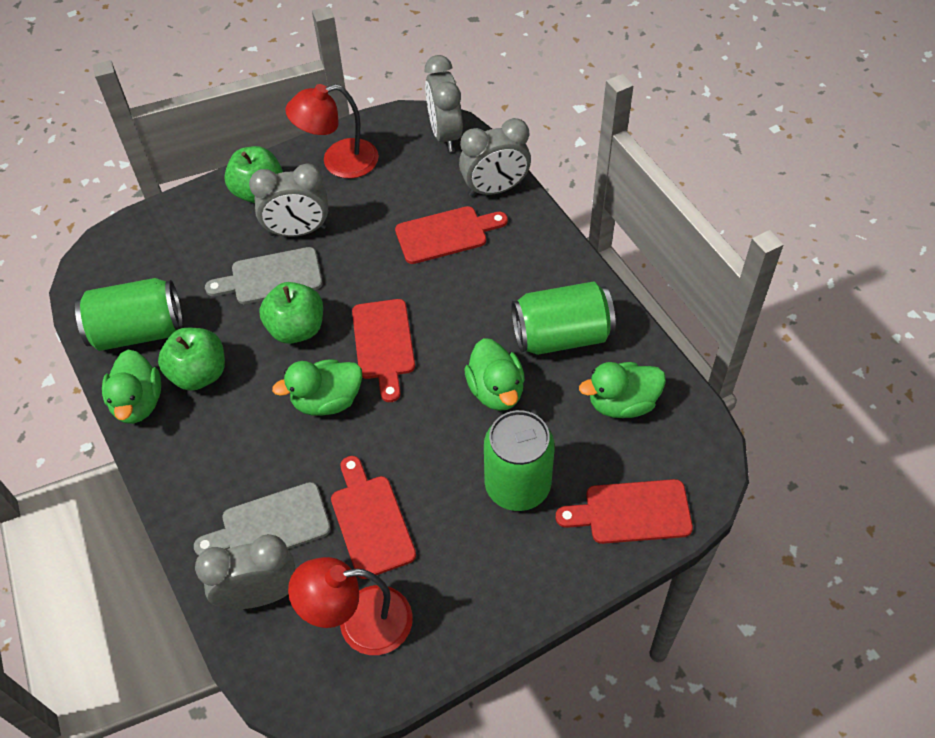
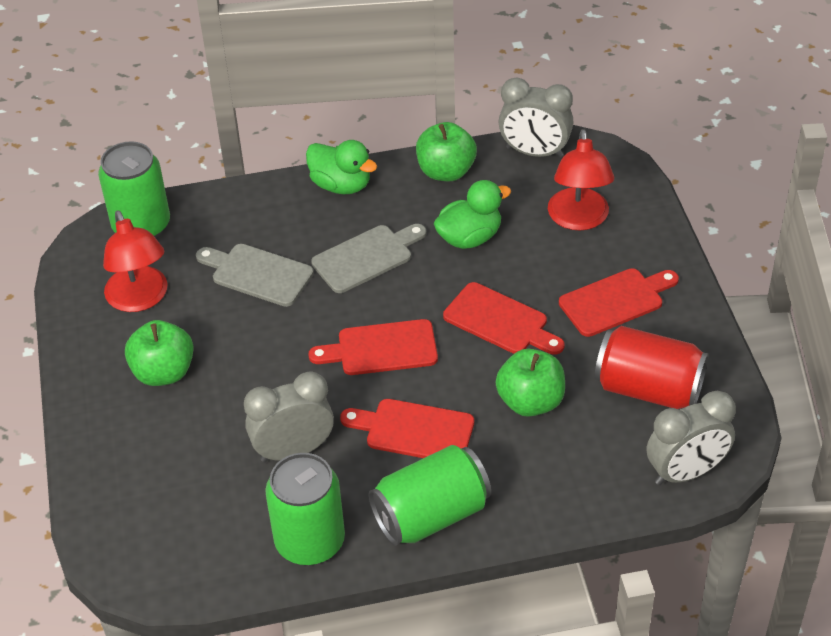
green duck: [102,350,161,424] [272,359,362,416] [464,338,525,411] [579,362,666,418] = 4 -> [306,140,377,194] [434,180,511,249] = 2
grey clock: [195,534,296,609] [249,163,328,237] [425,55,463,152] [459,118,531,197] = 4 -> [244,371,334,462] [498,77,573,158] [647,391,736,485] = 3
red can: none = 0 -> [595,326,709,409] = 1

